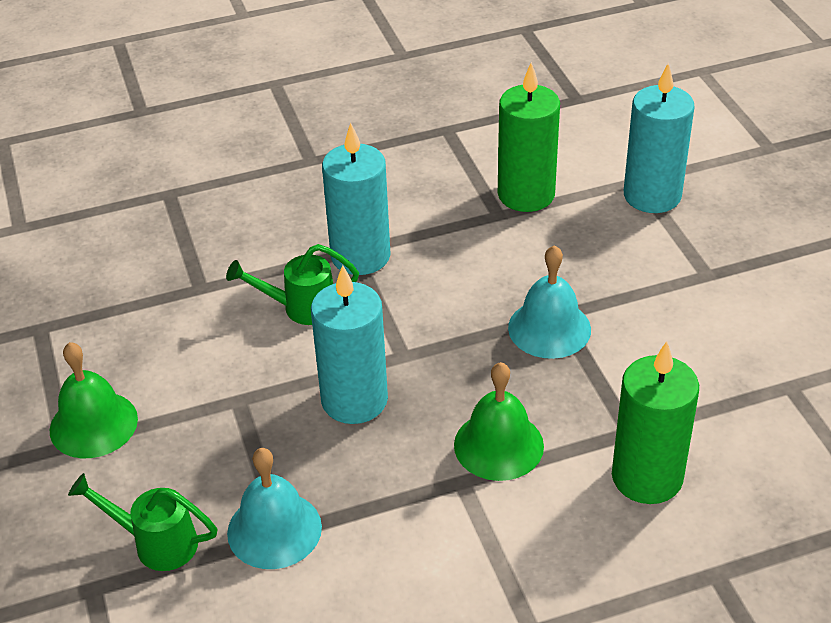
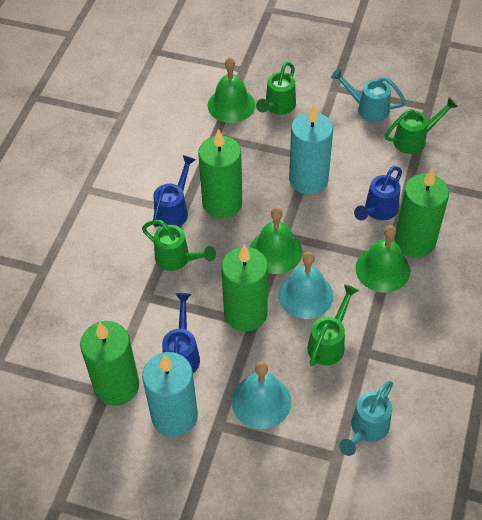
blue watering can: none = 0 -> [153,155,196,227] [162,293,200,373] [354,166,402,220] = 3
green bell: [50,342,138,458] [454,362,544,481] = 2 -> [208,57,255,123] [250,207,302,274] [355,225,410,293] = 3
green candle: [498,62,560,212] [612,341,699,504] = 2 -> [80,321,139,406] [198,129,242,218] [221,245,268,331] [394,169,449,258] = 4
green watering can: [68,473,218,571] [226,244,359,325] = 2 -> [142,220,216,271] [256,62,296,115] [307,284,359,366] [385,97,458,154] = 4
turquoise candle: [311,265,388,424] [322,123,391,275] [624,62,694,213] = 3 -> [142,352,198,437] [289,105,333,195] = 2
turquoise watering can: none = 0 -> [331,68,406,122] [339,381,393,456] = 2

